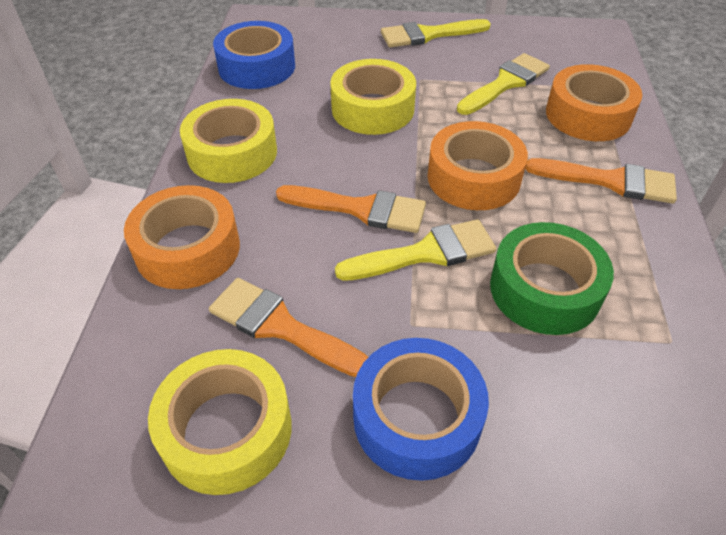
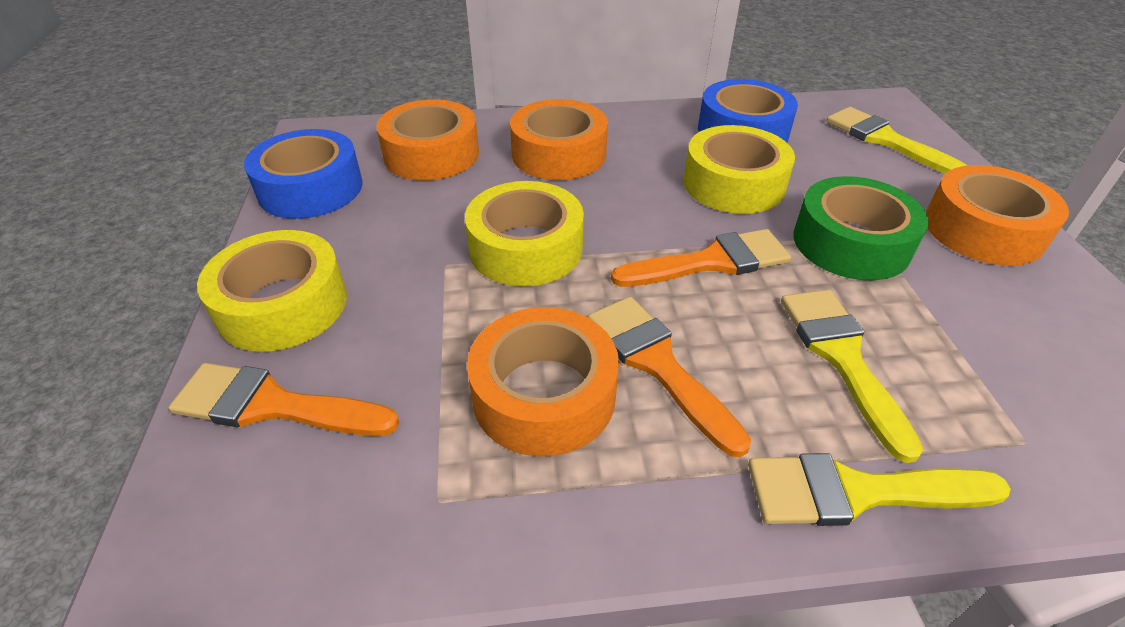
orange tape: [124,185,240,289] [428,121,528,210] [546,64,642,141] = 3 -> [376,99,479,181] [467,307,619,457] [510,99,608,180] [926,165,1069,266] = 4

